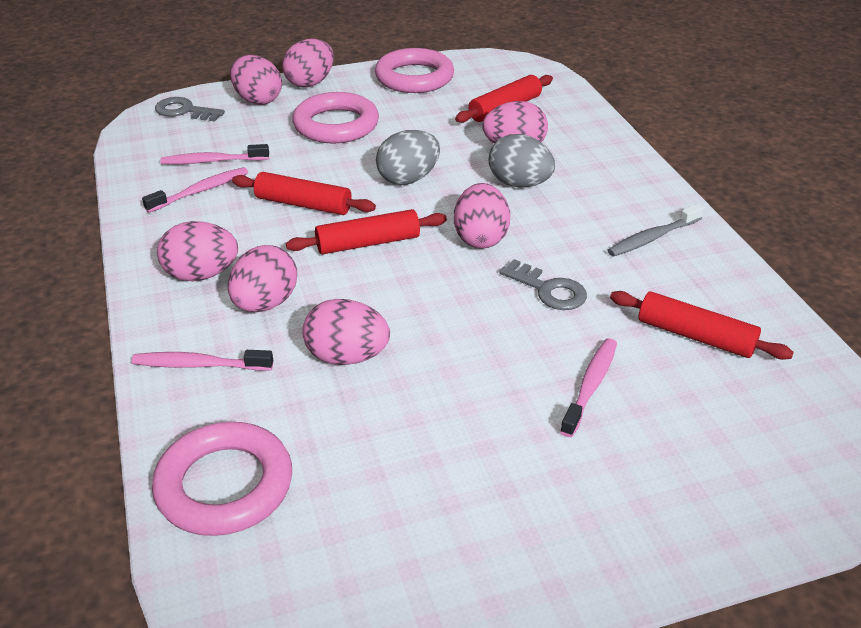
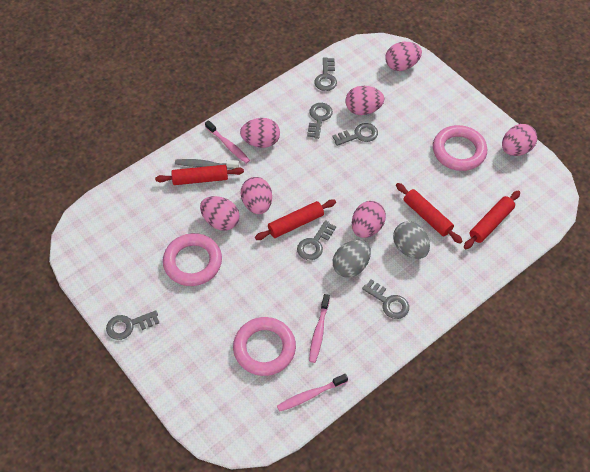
grey key: [155,97,225,122] [499,259,587,310] = 2 -> [106,310,159,340] [297,220,336,260] [307,103,333,139] [314,57,337,91] [332,123,378,146] [362,279,409,319] = 6
pink toothbrush: [132,350,273,371] [142,167,248,213] [160,144,269,164] [560,338,617,437] = 4 -> [205,120,250,164] [277,374,348,412] [309,294,330,363] = 3

